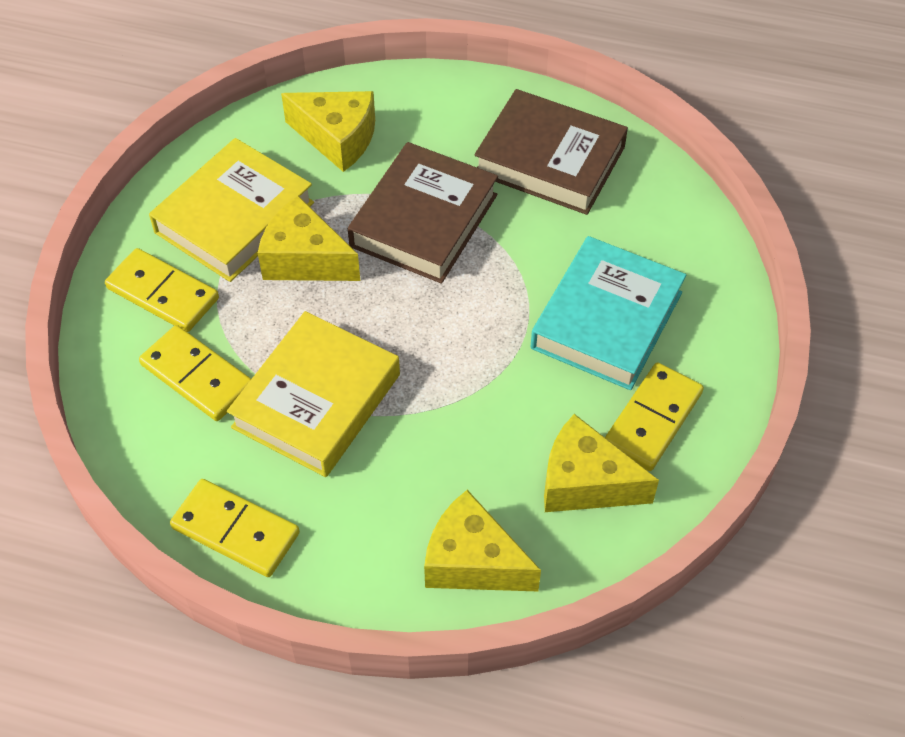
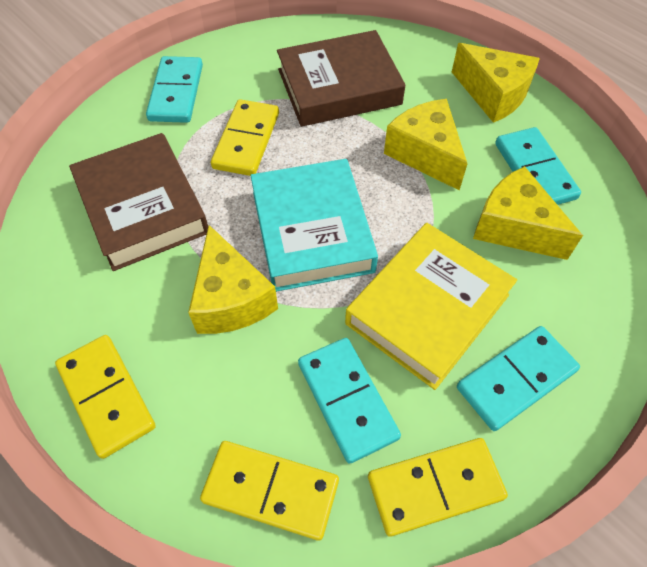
turquoise domino: none = 0 -> [146,56,203,123] [298,338,401,464] [457,326,580,431] [495,127,581,205] = 4
yellow book: [149,138,314,282] [227,311,400,477] = 2 -> [345,223,517,390] = 1

